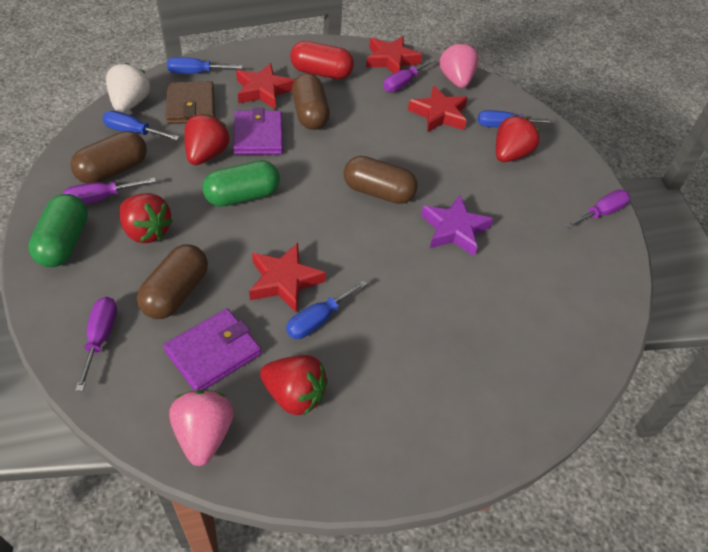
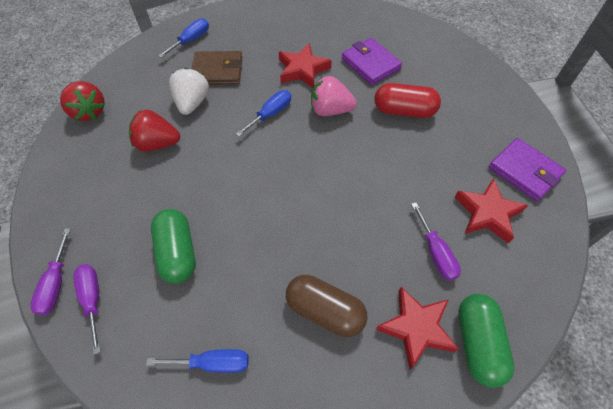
blue screwdriver: [103,111,180,140] [167,57,243,74] [286,280,367,339] [478,110,554,127] = 4 -> [146,349,249,373] [158,19,209,58] [236,90,291,137] = 3
brown capsule: [71,131,147,184] [137,244,208,319] [292,73,330,130] [344,156,418,204] = 4 -> [286,275,367,337] = 1
pink strawberry: [169,389,234,466] [439,42,479,88] = 2 -> [311,76,357,116] = 1
purple screwdriver: [63,178,156,204] [75,297,117,391] [383,59,435,92] [566,190,630,228] = 4 -> [30,229,71,315] [73,264,101,355] [411,202,461,281] = 3
purple star: [421,195,493,257] = 1 -> none = 0
red star: [236,63,295,109] [249,243,326,313] [366,36,422,74] [408,86,468,133] = 4 -> [279,43,332,88] [376,287,459,369] [454,178,528,244] = 3
red strawberry: [119,193,173,243] [184,114,230,165] [260,355,328,415] [496,116,540,162] = 4 -> [60,81,105,121] [129,110,180,152] = 2

